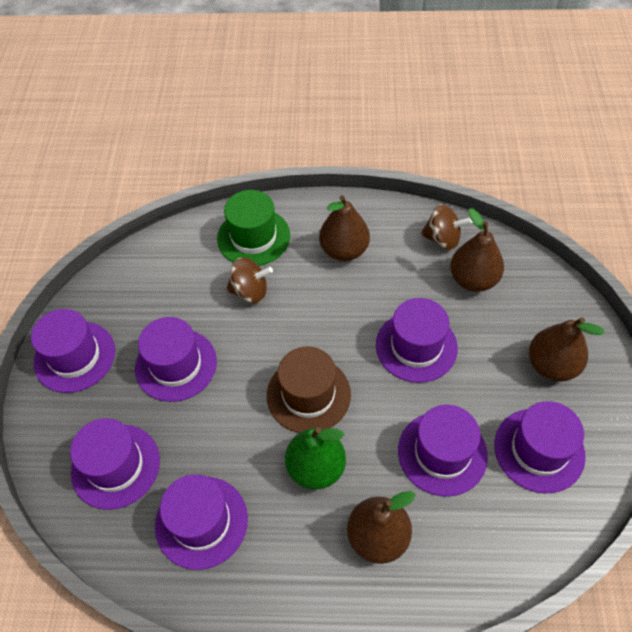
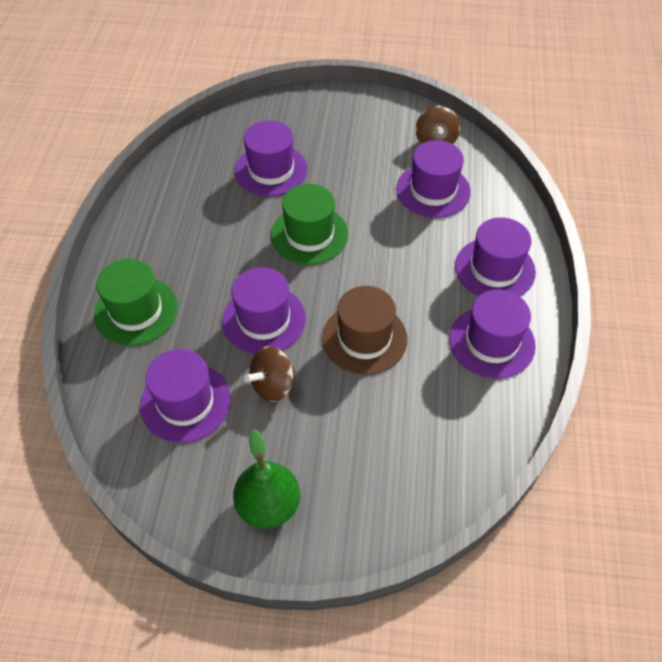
brown pear: [319,195,370,261] [347,491,415,564] [450,208,504,292] [529,317,605,381] = 4 -> none = 0
green hat: [217,190,290,266] = 1 -> [94,259,178,345] [271,184,348,265] = 2
purple hat: [31,309,115,393] [70,418,160,510] [135,317,217,402] [155,474,248,570] [376,298,458,383] [398,405,488,497] [494,401,585,493] = 7 -> [140,349,231,443] [222,267,306,354] [235,120,308,196] [396,140,471,218] [449,289,536,379] [455,217,536,296] = 6

